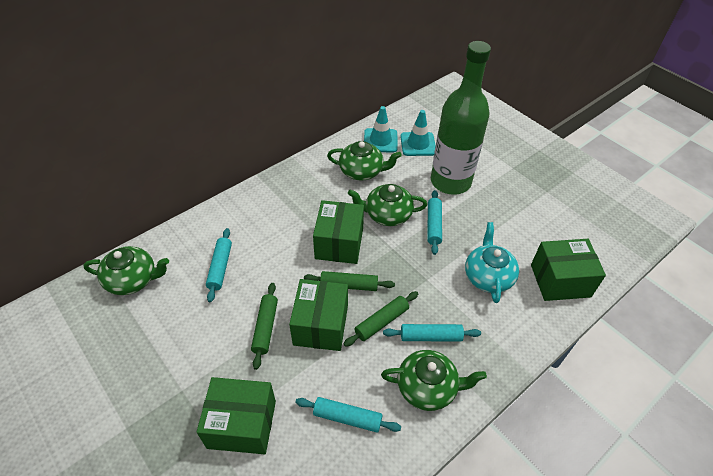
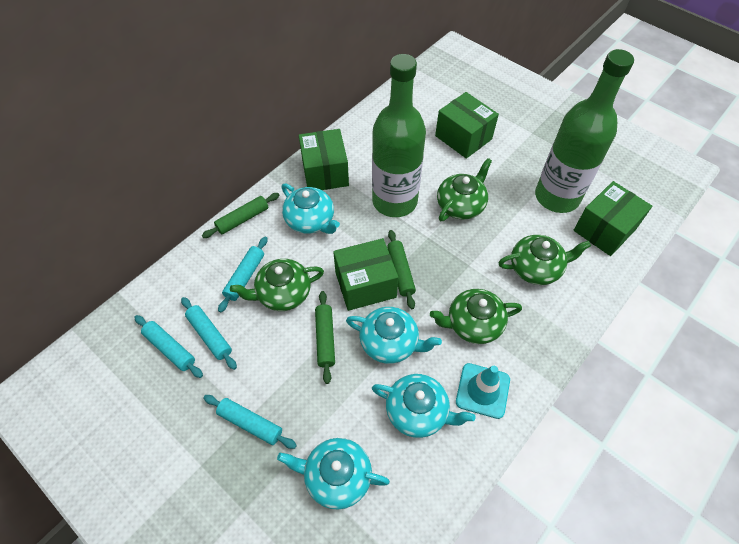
green bottle: [431,41,491,195] = 1 -> [372,54,426,217] [535,49,634,213] = 2
turquoise teapot: [465,222,519,303] = 1 -> [277,438,390,510] [282,183,340,234] [346,307,442,364] [372,374,475,438] = 4
turquoise traffic cone: [364,106,398,153] [401,110,436,156] = 2 -> [456,363,510,419] = 1

